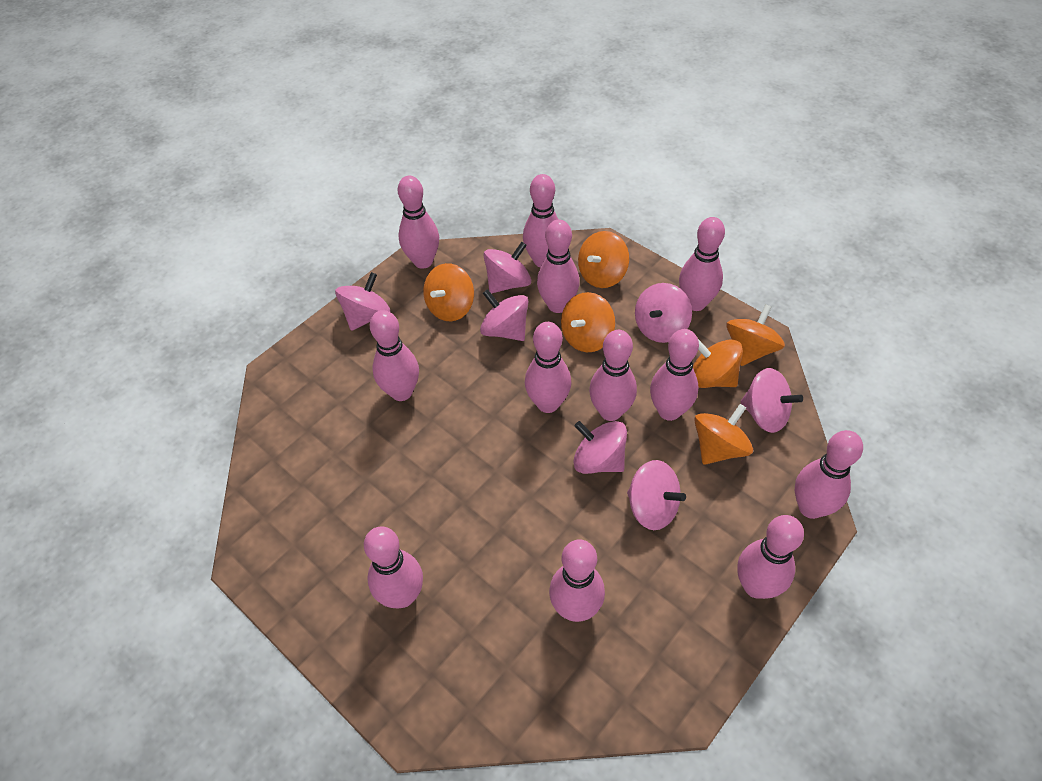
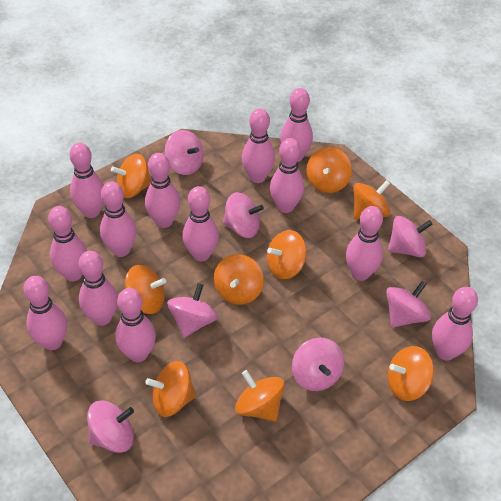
orange spinning top: [423,263,474,321] [561,292,615,352] [578,231,629,288] [693,339,743,388] [694,404,753,465] [726,304,785,366] = 6 -> [111,154,151,198] [125,265,166,314] [145,361,196,417] [214,254,264,305] [235,370,285,422] [267,230,307,279] [306,147,352,193] [353,180,391,219] [388,346,434,401] = 9
pink bowling pin: [364,526,423,608] [370,310,419,401] [398,176,439,269] [523,174,559,267] [525,322,571,413] [537,220,580,313] [549,540,605,622] [589,330,637,421] [650,329,699,421] [679,217,725,311] [737,515,804,599] [795,430,863,519] = 12 -> [23,276,67,350] [48,206,87,281] [69,143,104,218] [79,251,118,326] [100,181,137,257] [115,288,156,362] [145,153,180,228] [183,186,219,262] [242,108,275,183] [270,138,304,213] [280,88,313,162] [346,206,383,281] [432,287,478,361] = 13

